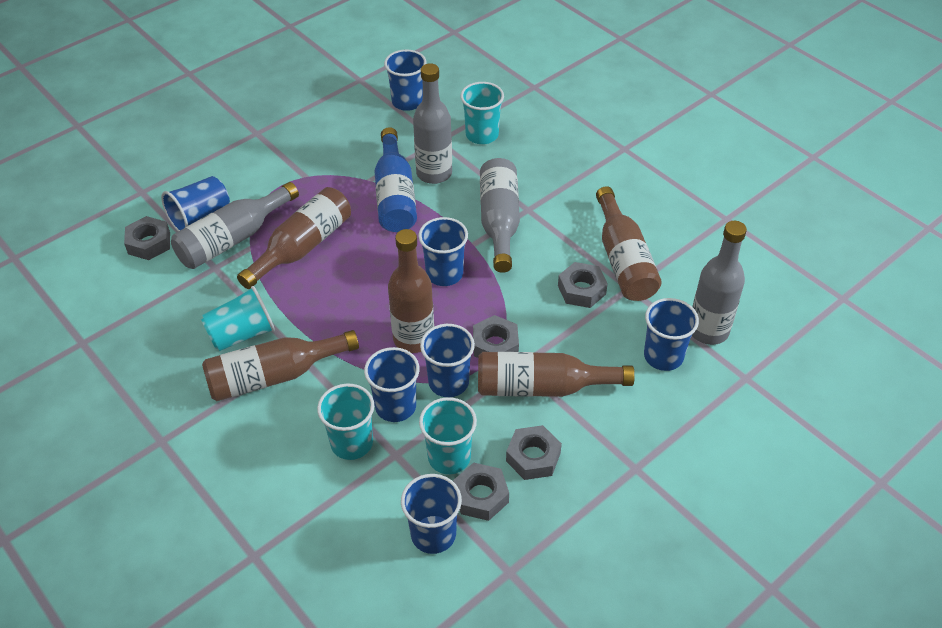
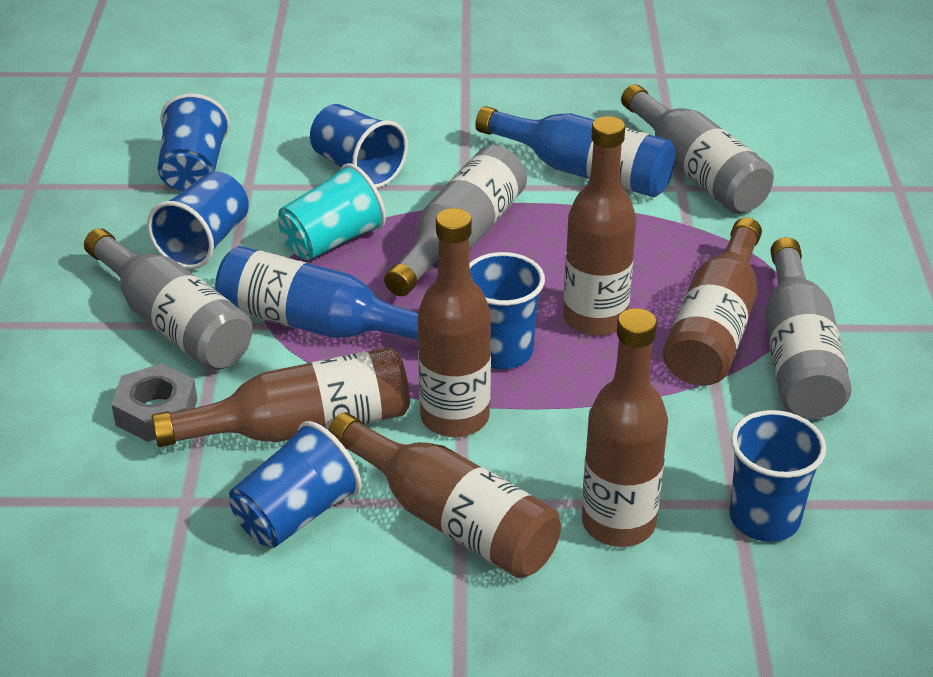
blue bottle: [374,127,417,232] = 1 -> [215,246,418,340] [475,106,676,197] = 2
blue cup: [161,176,230,232] [364,347,420,422] [384,50,427,111] [401,474,462,554] [418,217,468,286] [420,324,475,397] [644,298,699,371] = 7 -> [147,171,249,269] [158,93,230,192] [229,421,361,548] [310,104,408,188] [470,252,545,369] [730,410,826,542] = 6
brown bottle: [202,330,359,401] [237,187,351,289] [388,229,434,353] [478,352,635,397] [596,186,662,301] = 5 -> [152,347,410,447] [328,413,561,578] [418,208,491,437] [563,116,636,336] [582,308,668,547] [663,218,762,386] = 6
grey nut: [124,216,170,260] [453,463,509,521] [473,315,519,358] [506,425,562,480] [558,262,608,308] = 5 -> [111,363,197,442] = 1
turquoise cup: [201,286,275,351] [317,383,374,460] [419,397,477,474] [460,82,504,144] = 4 -> [278,163,386,260] = 1

